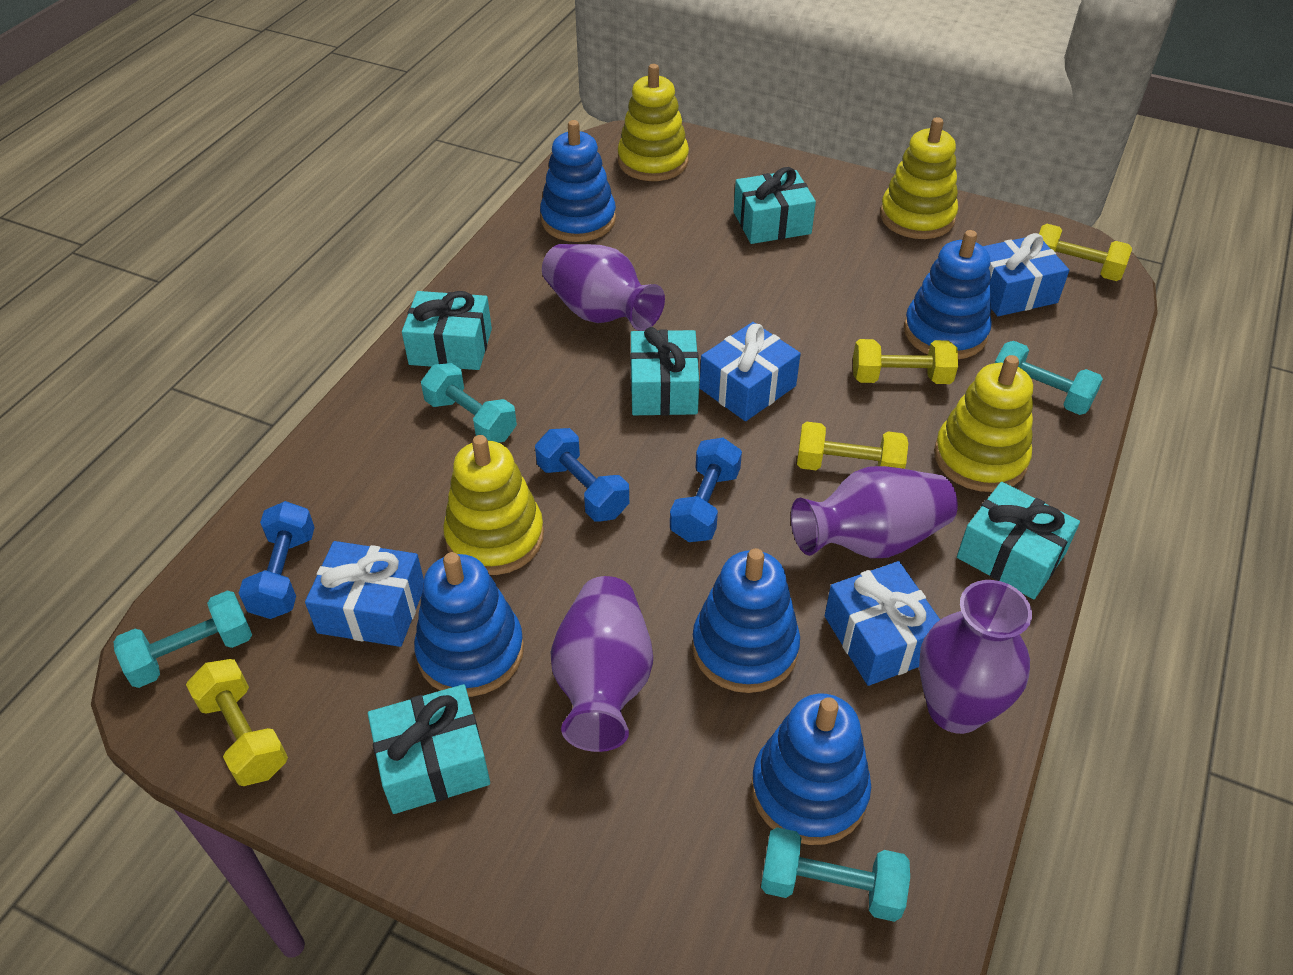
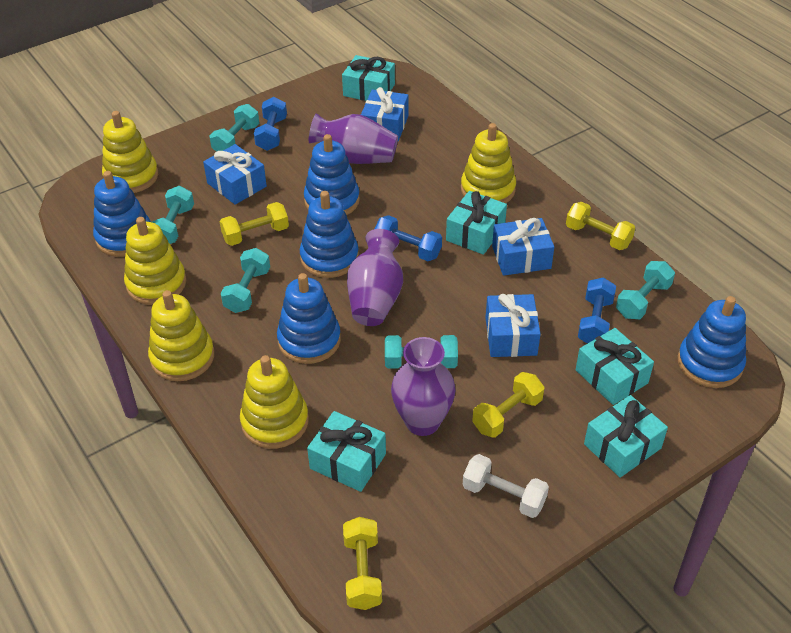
purple vase: [542,244,665,331] [550,576,653,752] [791,466,958,558] [919,580,1032,734] = 4 -> [309,113,398,164] [347,229,403,326] [391,337,456,436] = 3
turquoise dumbbell: [114,591,252,688] [421,363,517,443] [761,827,910,922] [995,341,1103,415] = 4 -> [152,186,194,244] [210,104,259,152] [221,248,270,313] [385,335,458,369] [616,261,675,319] = 5
white dumbbell: none = 0 -> [463,454,549,518] = 1
yellow stacking toy: [443,435,544,575] [618,64,689,181] [880,117,958,239] [934,355,1033,492] = 4 -> [102,111,158,193] [124,217,186,305] [148,290,214,381] [240,355,309,449] [461,123,516,203] = 5

